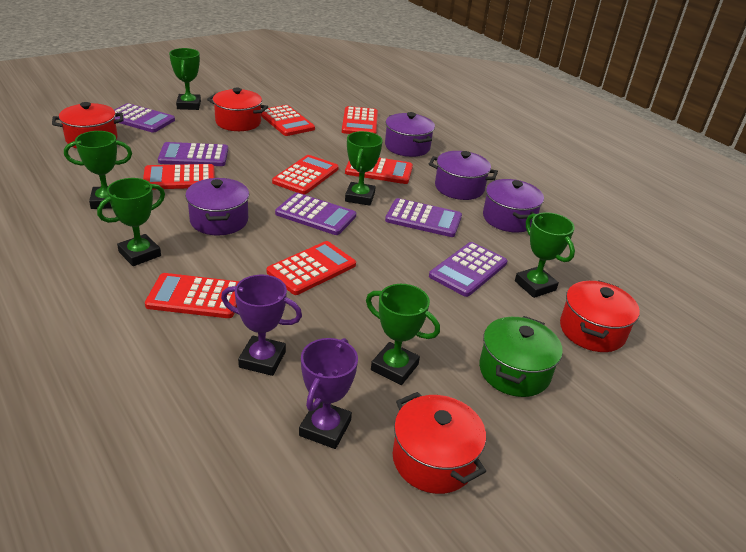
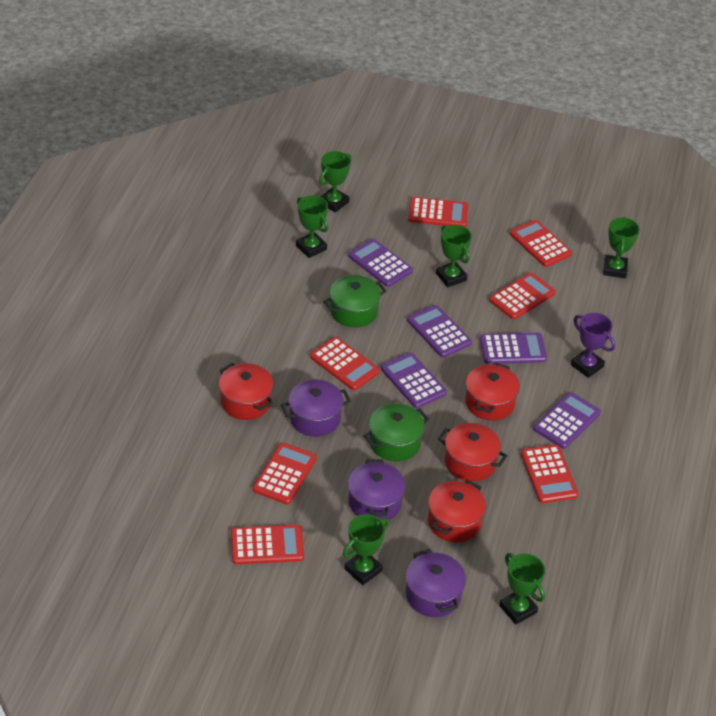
green pot: [479,316,563,397] = 1 -> [323,275,386,328] [364,403,429,461] = 2
purple pot: [185,178,249,235] [385,112,435,157] [429,151,498,200] [483,179,544,233] = 4 -> [281,380,351,437] [348,459,405,520] [405,549,466,617] = 3
purple trophy: [221,275,302,376] [299,338,358,449] = 2 -> [571,313,615,378] = 1

